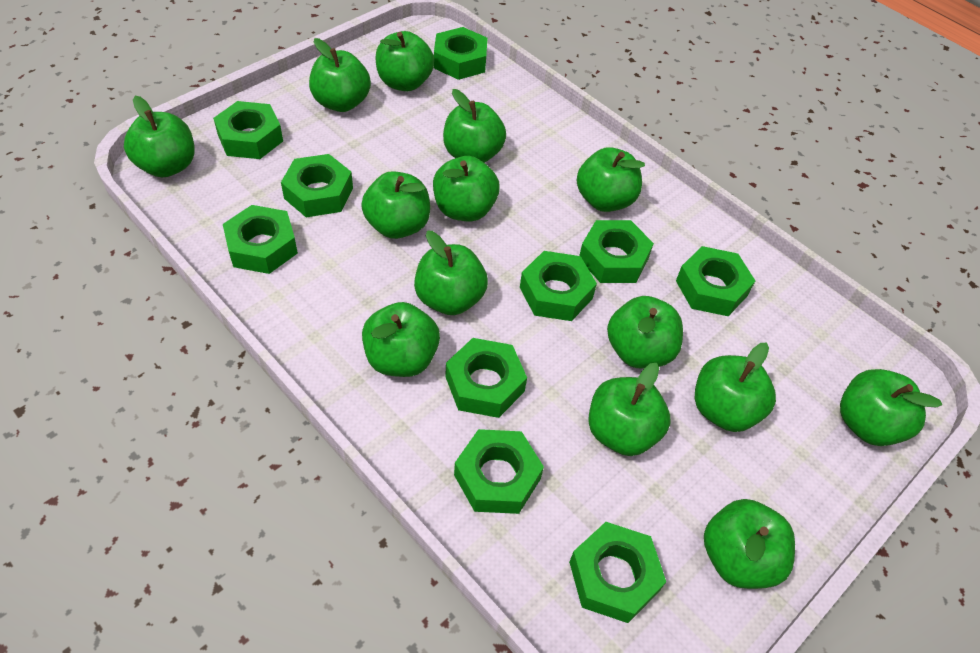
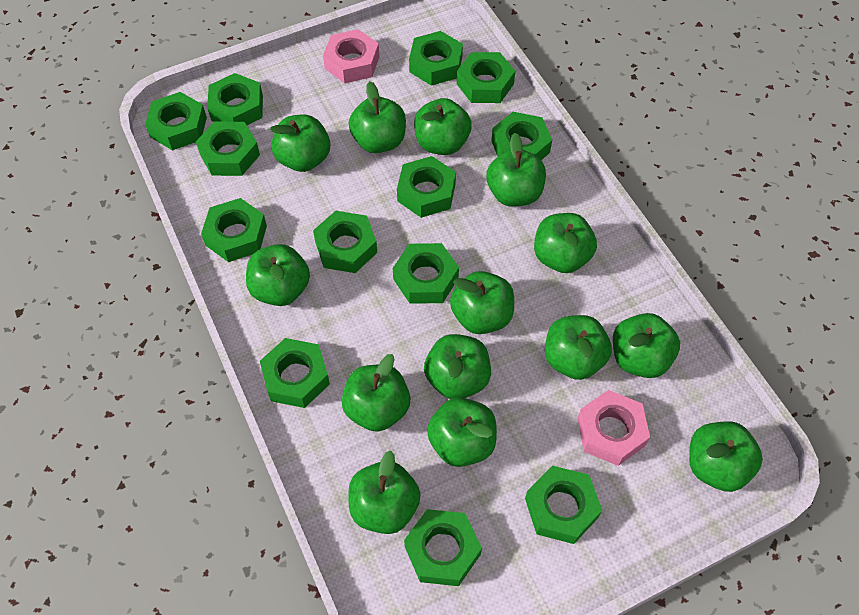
green nut: [213,101,283,159] [223,205,298,274] [281,154,353,217] [434,27,488,80] [445,338,527,418] [454,429,544,514] [520,251,597,321] [569,522,666,623] [579,220,654,283] [676,246,755,316] = 10 -> [145,92,207,151] [196,122,260,176] [201,198,267,262] [207,73,263,125] [260,338,330,408] [313,211,377,273] [393,243,459,304] [397,156,456,218] [404,509,482,586] [409,31,463,86] [457,52,515,103] [491,112,552,160] [525,466,602,544] = 13
pink nut: none = 0 -> [323,29,379,83] [578,390,650,466] = 2

